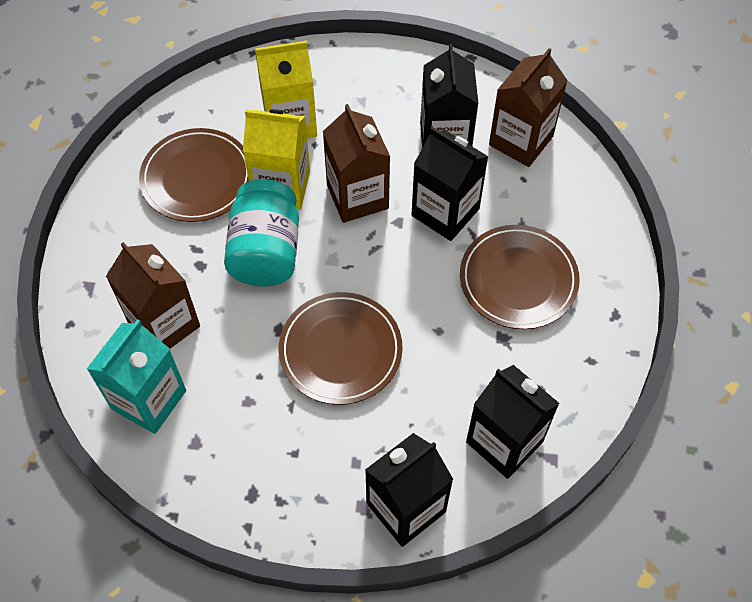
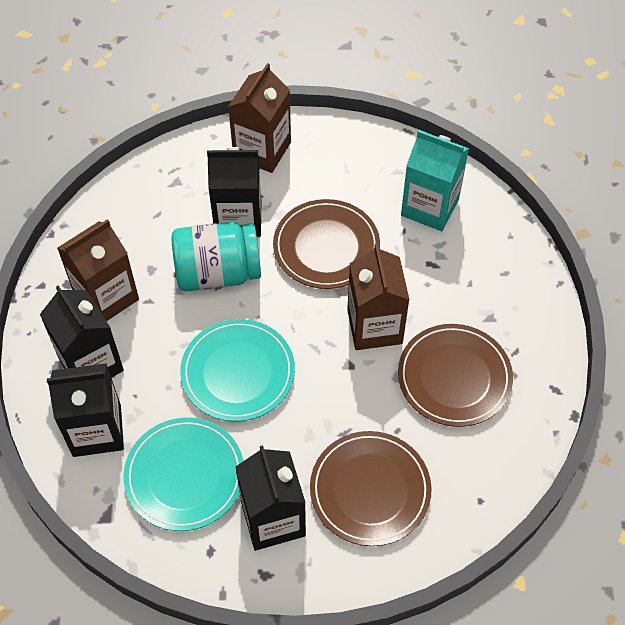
turquoise plate: none = 0 -> [123,418,243,531] [180,319,295,422] = 2
yellow carton: [243,109,310,210] [255,41,317,138] = 2 -> none = 0

